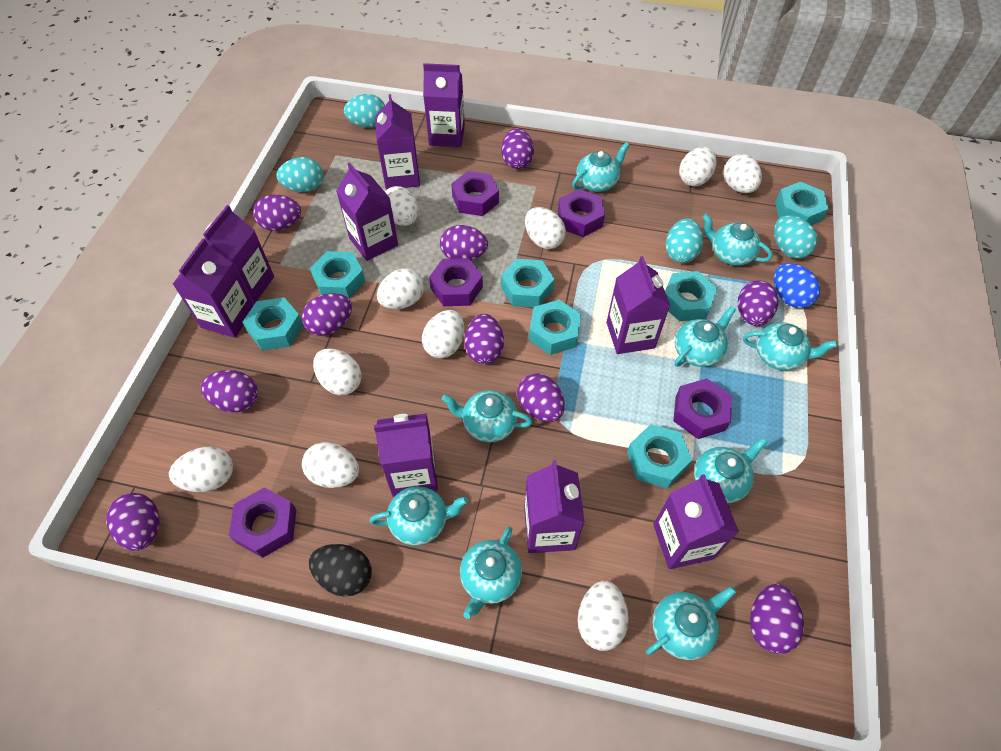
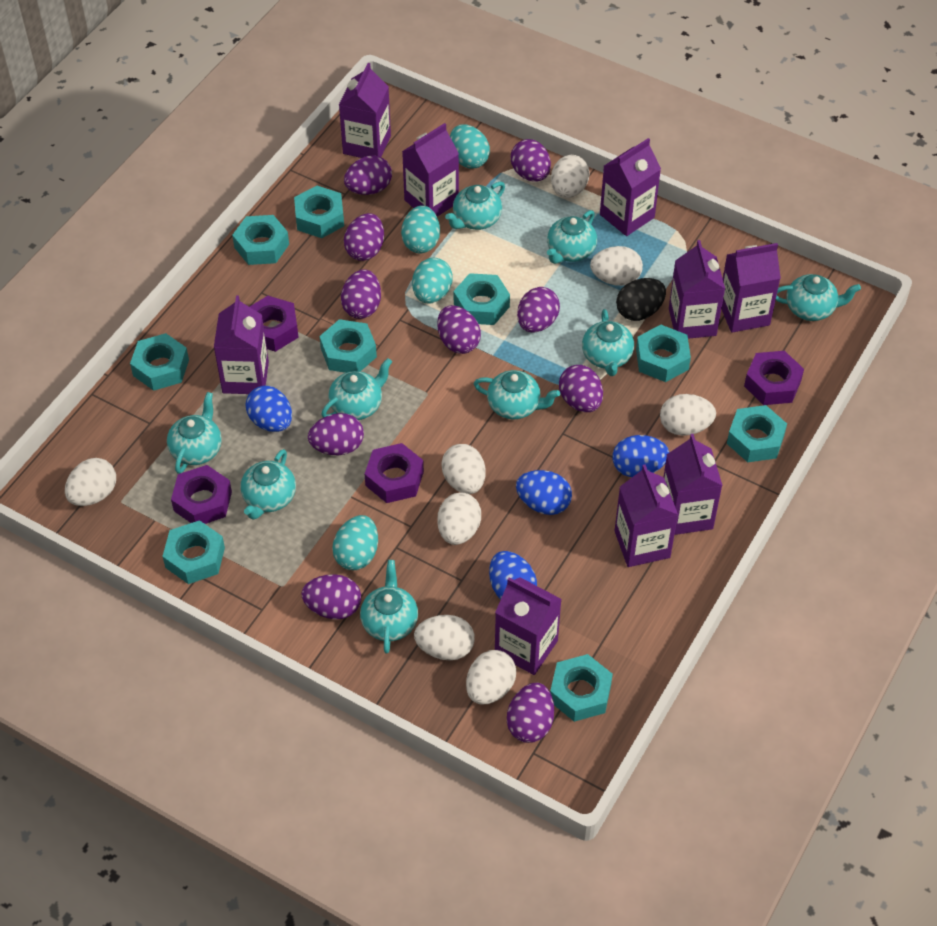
blue egg: [774,263,820,308] = 1 -> [246,386,292,432] [489,551,537,599] [516,470,572,515] [613,435,669,477] = 4
purple nut: [229,487,296,558] [429,258,483,306] [451,171,499,216] [558,189,605,237] [673,378,732,439] = 5 -> [171,465,232,524] [250,296,299,352] [365,443,424,503] [744,351,804,405] = 4
turquoise nut: [242,297,303,351] [310,251,365,299] [501,259,554,307] [529,300,581,355] [627,424,692,488] [665,271,717,321] [775,182,828,225] = 7 -> [130,333,189,391] [162,520,225,584] [232,215,289,265] [294,186,344,238] [320,319,377,373] [454,273,510,325] [550,654,613,722] [636,325,691,382] [727,405,787,462] = 9
white egg: [169,447,233,492] [302,442,359,488] [313,348,362,395] [377,268,424,309] [385,186,418,226] [422,310,464,359] [525,207,566,249] [578,581,629,651] [679,147,716,186] [723,154,762,193] = 10 -> [65,458,116,506] [414,615,475,661] [437,492,481,545] [441,444,486,494] [466,650,516,704] [551,155,589,198] [590,246,643,286] [660,394,716,436] = 8

